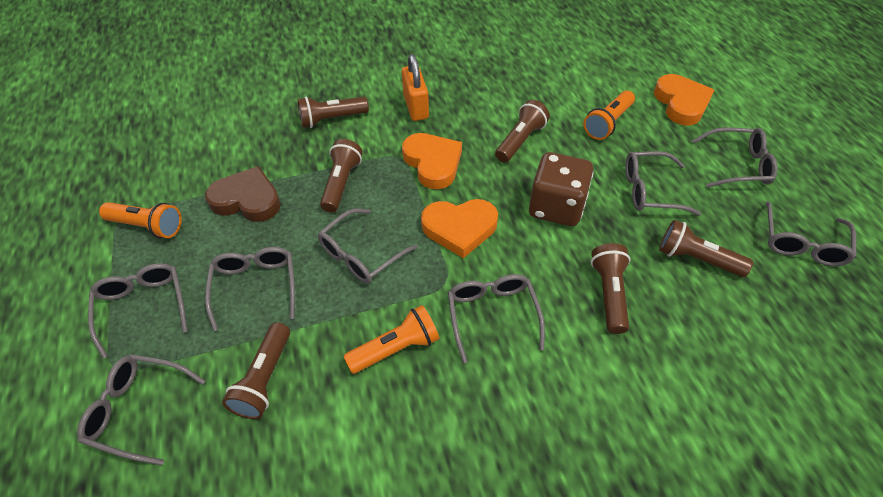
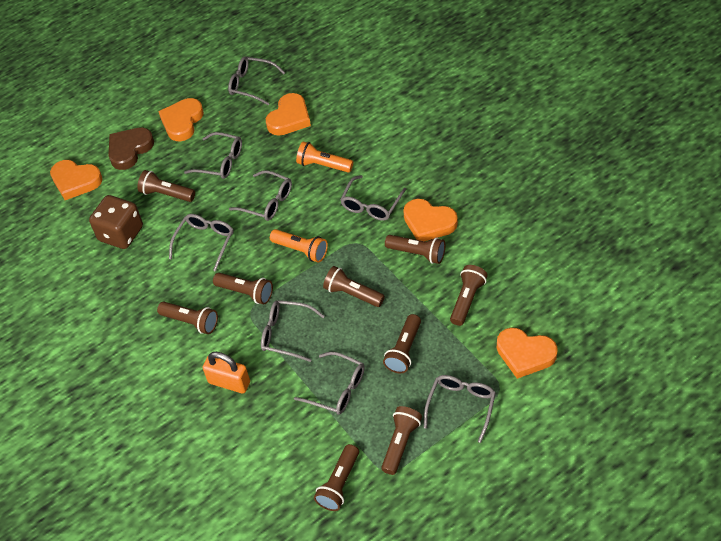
brown flashlight: [222,323,290,419] [297,96,369,128] [320,139,363,213] [495,100,550,163] [591,243,631,334] [659,220,753,277] = 6 -> [137,170,195,202] [157,302,218,334] [213,273,273,304] [314,444,359,511] [323,266,385,307] [381,406,422,475] [383,314,421,373] [385,235,445,264] [450,265,488,326] = 9
orange flashlight: [99,202,182,238] [344,305,439,374] [583,90,635,140] = 3 -> [270,229,328,263] [296,141,353,173] = 2
orange heart: [402,133,462,189] [421,199,498,258] [654,74,714,125] = 3 -> [50,160,103,200] [158,98,204,141] [266,93,311,136] [403,199,458,241] [497,328,558,379] = 5

